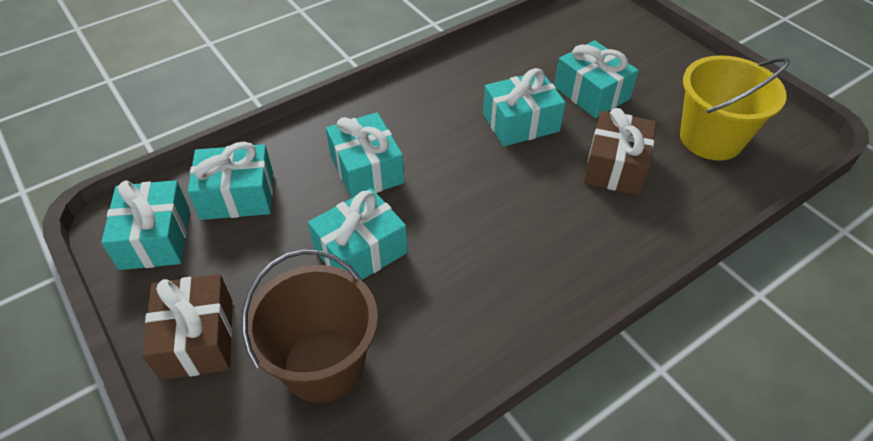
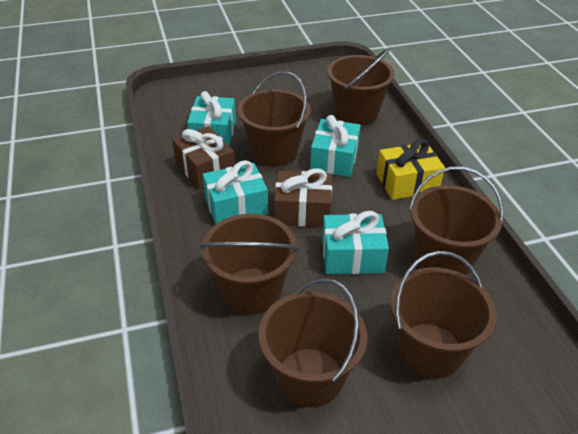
brown bucket: [242,249,378,403] = 1 -> [200,214,299,315] [237,71,311,166] [259,278,367,407] [327,48,395,125] [390,251,497,378] [409,167,504,275] = 6
turquoise gift: [101,180,190,270] [188,142,273,220] [308,188,408,280] [326,112,404,198] [483,68,566,146] [554,40,639,118] = 6 -> [187,91,236,146] [203,160,268,224] [310,115,361,177] [322,211,389,274] = 4
yellow bucket: [680,55,790,161] = 1 -> none = 0
yellow gift: none = 0 -> [376,139,445,200] = 1

